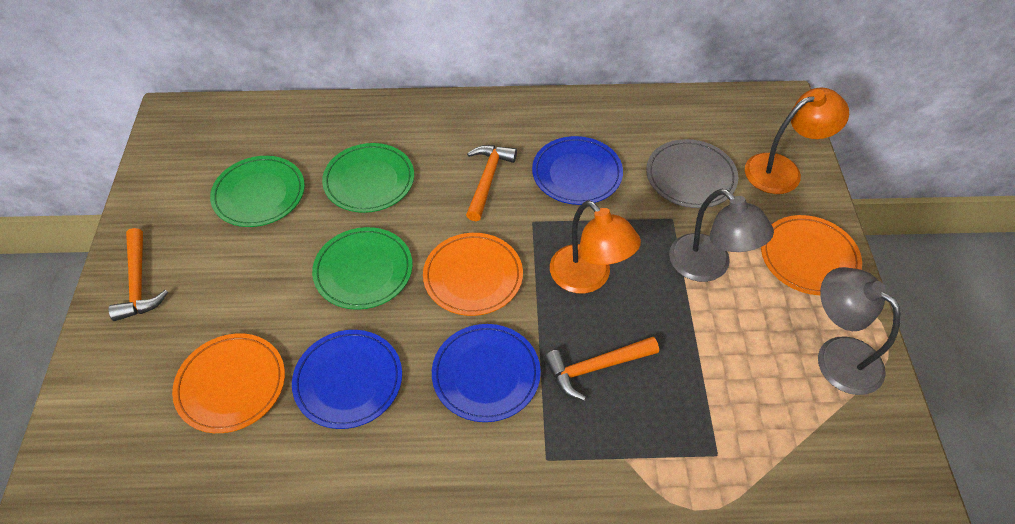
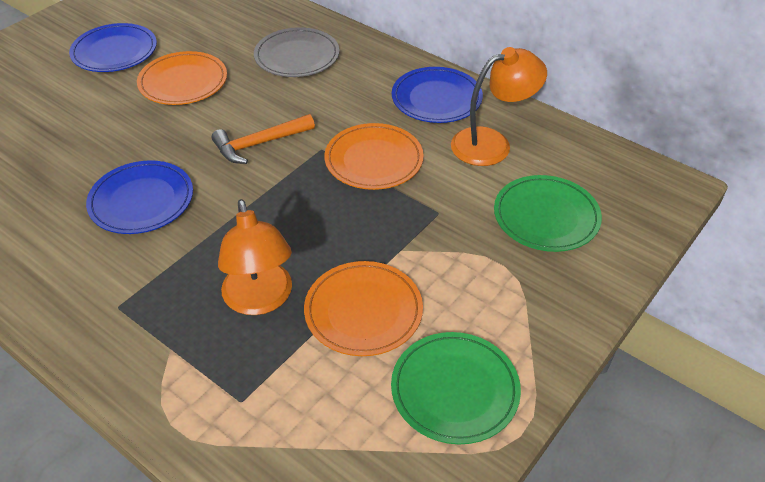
green plate: [210,156,305,227] [312,227,413,310] [322,143,414,213] = 3 -> [391,332,521,444] [494,175,602,252] = 2
grey lamp: [669,189,774,282] [818,267,901,395] = 2 -> none = 0
orange hammer: [108,228,168,321] [466,145,517,221] [544,337,659,401] = 3 -> [212,114,315,164] = 1

